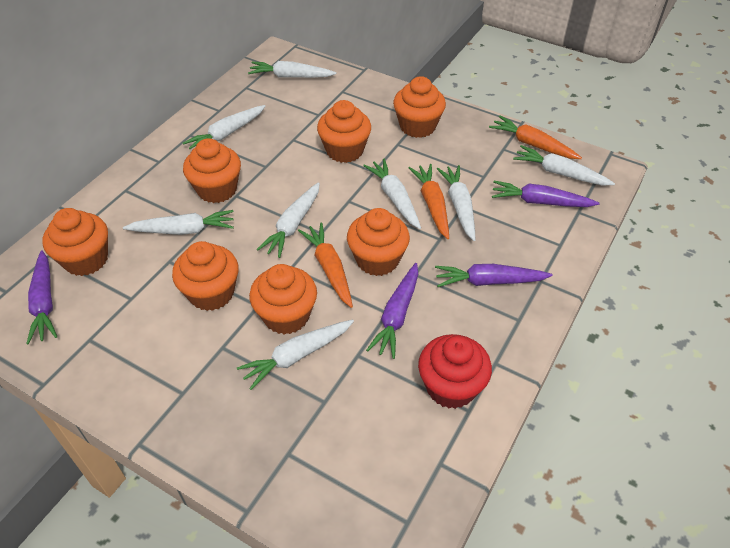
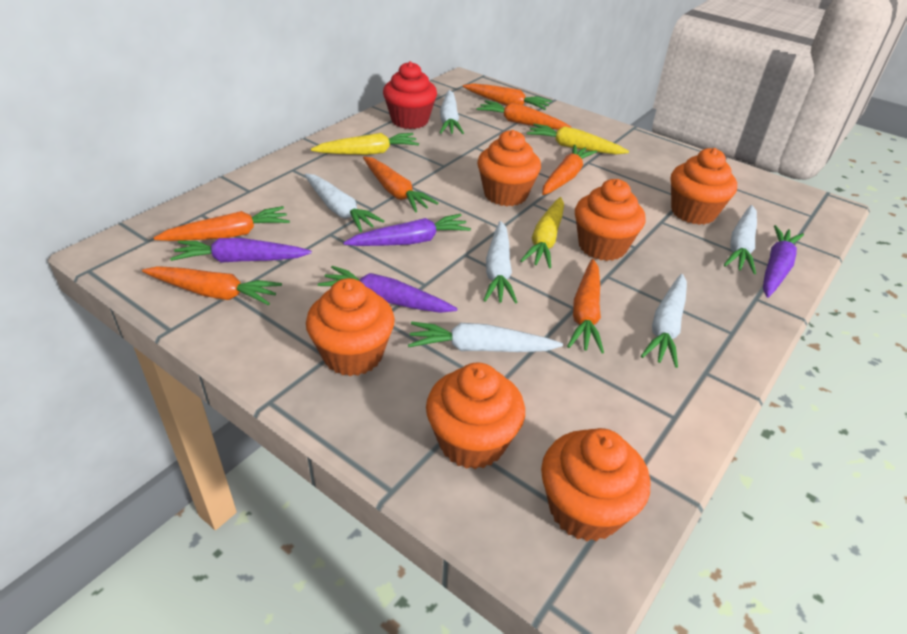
orange carrot: [298,222,353,308] [409,164,449,239] [489,115,582,159] = 3 -> [142,266,282,305] [153,206,290,241] [363,156,438,213] [463,83,552,110] [476,100,571,130] [542,144,597,195] [567,259,604,353] = 7
orange cupcake: [42,208,108,276] [172,241,239,311] [183,138,241,203] [249,264,317,334] [317,100,371,163] [347,208,410,276] [393,76,446,138] = 7 -> [306,278,395,376] [426,363,525,469] [477,130,541,206] [541,428,650,541] [575,179,646,261] [671,148,737,225] = 6
white carrot: [123,210,234,235] [183,105,265,149] [237,320,354,390] [248,61,336,78] [257,182,320,258] [363,159,421,229] [437,165,475,241] [513,145,615,185] = 8 -> [305,174,384,232] [408,322,563,352] [440,90,464,134] [483,221,517,304] [641,274,687,368] [724,205,757,274] = 6
yellow carrot: none = 0 -> [311,133,419,155] [520,197,564,268] [527,124,629,155] = 3

